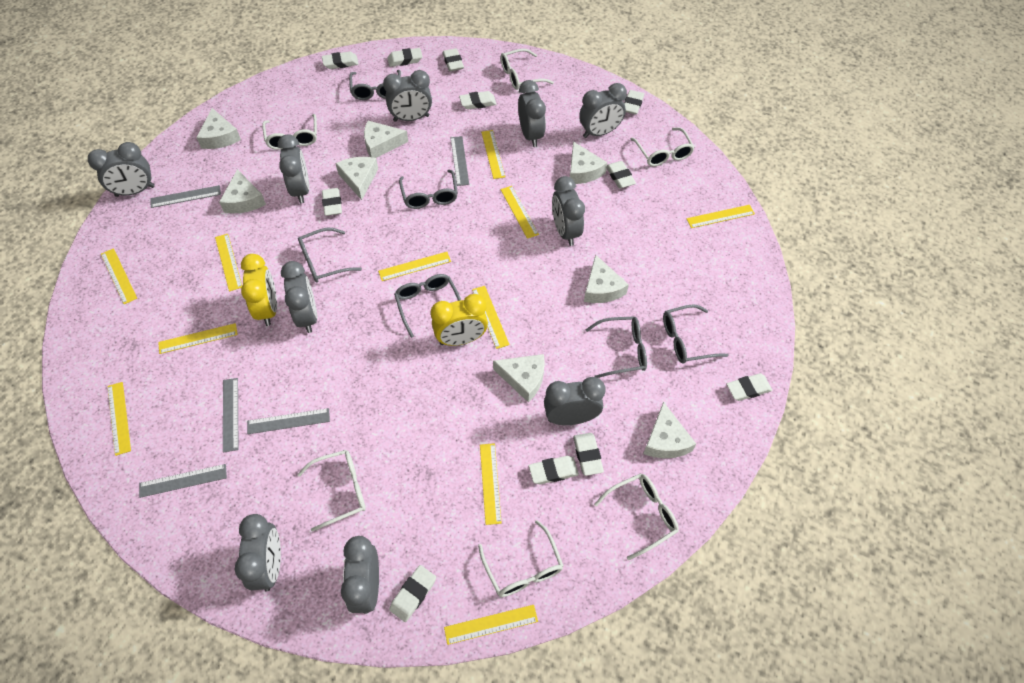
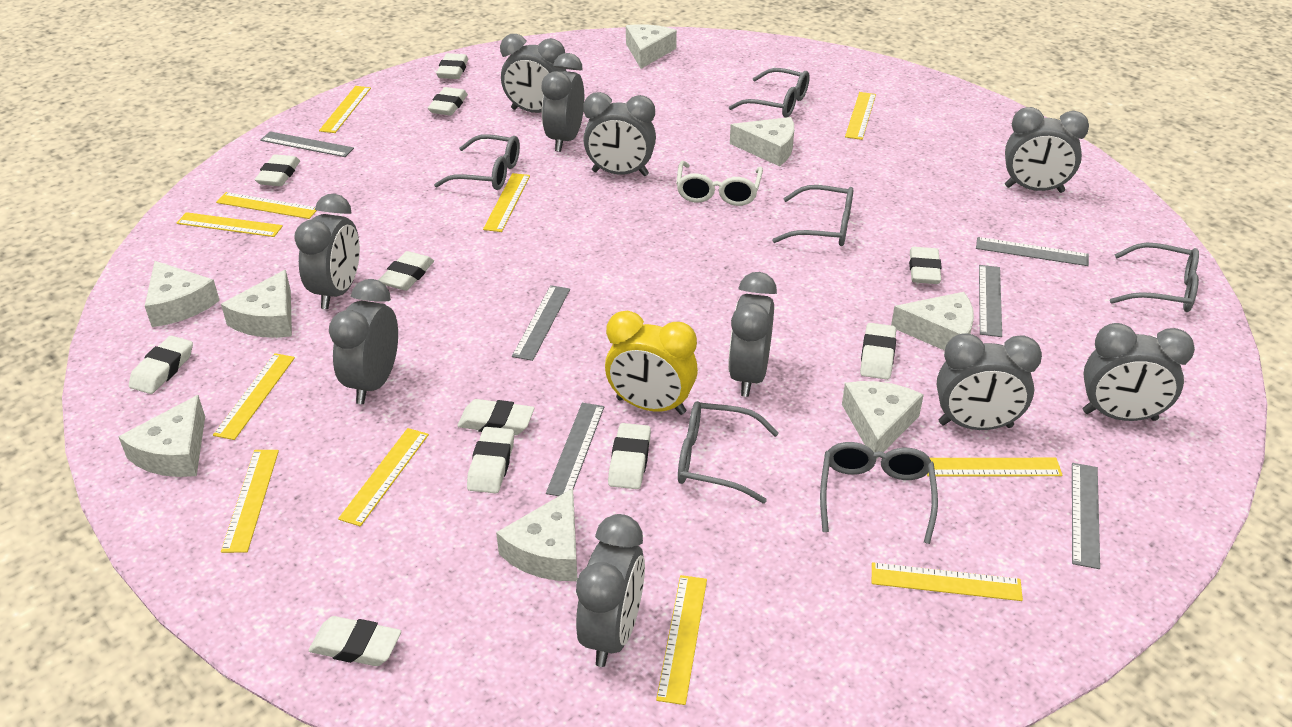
grey ruler: [139,464,227,498] [150,185,221,208] [223,378,238,452] [247,408,330,434] [451,136,469,186] = 5 -> [260,131,354,157] [512,285,570,361] [546,403,604,496] [976,237,1089,266] [979,265,1002,337] [1072,463,1100,569] = 6
white glasses: [262,114,317,150] [297,450,366,532] [478,520,564,597] [501,48,554,90] [594,473,679,560] [631,127,695,167] = 6 -> [676,161,763,206] = 1
yellow clock: [241,254,277,326] [431,294,488,346] = 2 -> [605,311,698,415] = 1

